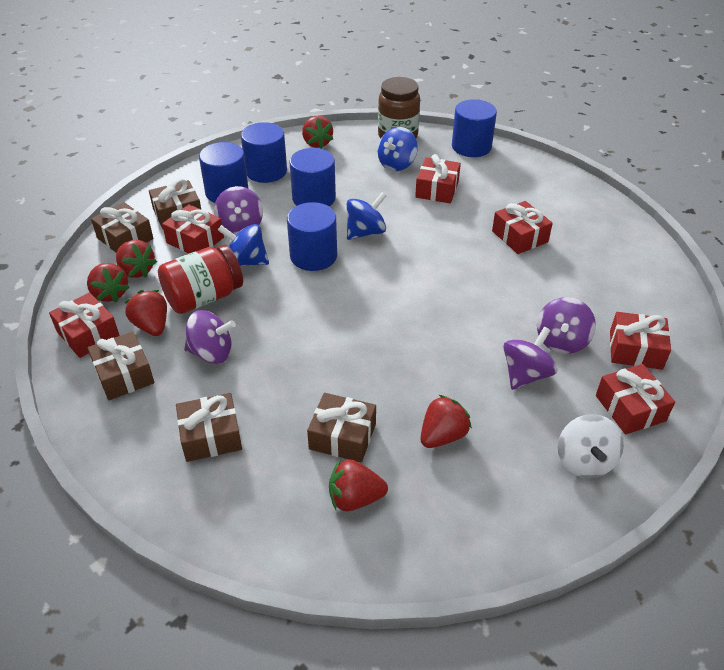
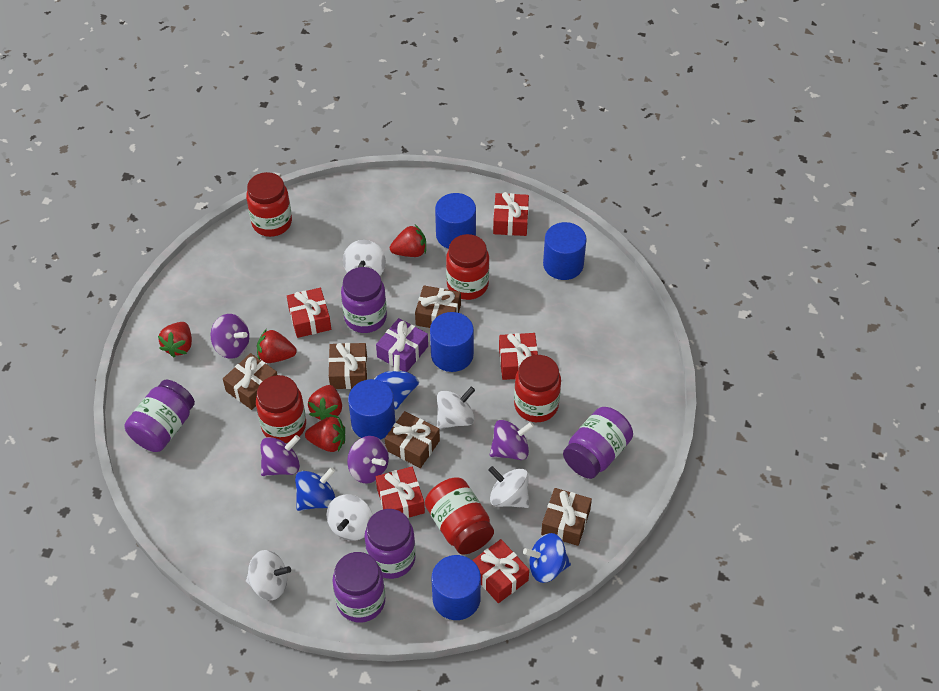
brown jar: [378,77,420,139] = 1 -> none = 0
purple gift: none = 0 -> [376,318,428,372] = 1
purple jar: none = 0 -> [124,380,195,452] [332,552,385,623] [341,267,387,333] [365,509,416,579] [563,407,633,479] = 5
red gift: [49,292,120,358] [162,204,224,253] [415,154,461,203] [492,201,553,254] [596,364,675,435] [610,312,671,370] = 6 -> [287,288,331,338] [376,467,425,518] [472,539,529,603] [493,192,529,236] [499,333,538,380] = 5
red jar: [158,245,243,314] = 1 -> [246,172,292,237] [256,375,306,443] [425,477,494,555] [446,234,489,300] [514,355,561,422] = 5
red strawberry: [87,263,130,303] [116,240,157,278] [124,290,167,336] [302,116,333,149] [329,459,388,511] [421,395,472,448] = 6 -> [158,322,192,357] [257,329,297,363] [305,417,345,452] [308,385,342,420] [390,225,426,257] = 5
white spinning top: [558,414,624,478] = 1 -> [246,550,291,600] [326,494,372,541] [343,240,386,275] [437,387,475,429] [488,466,529,508] = 5

